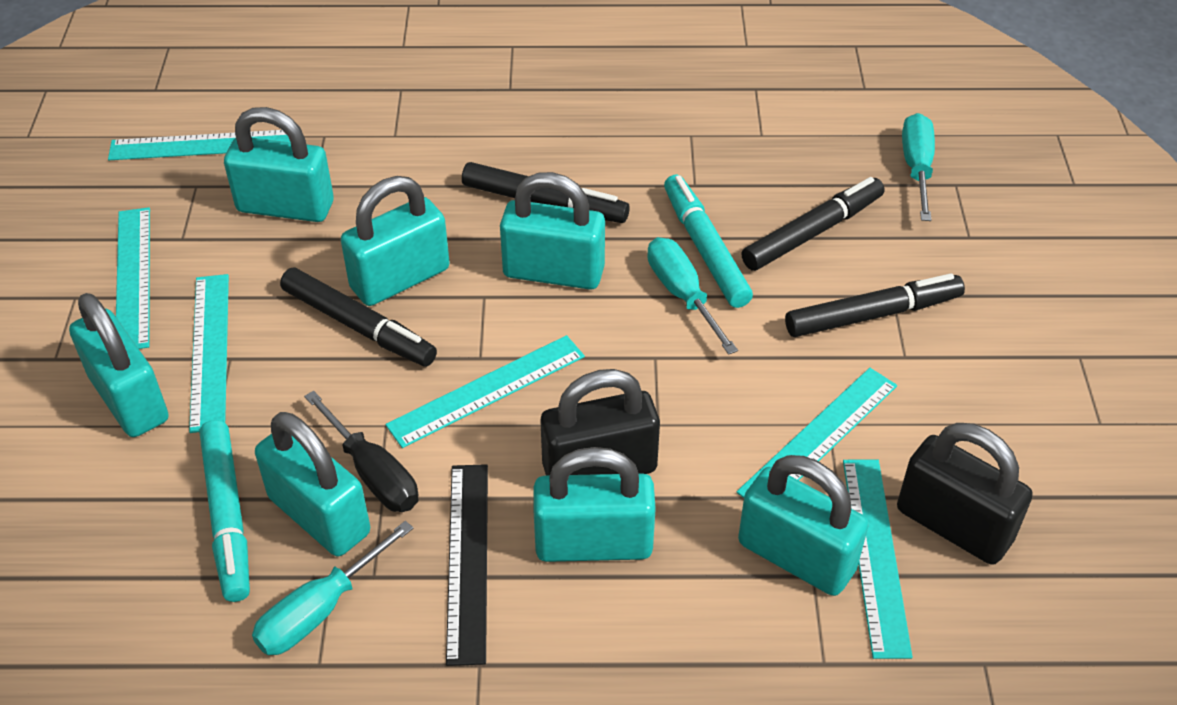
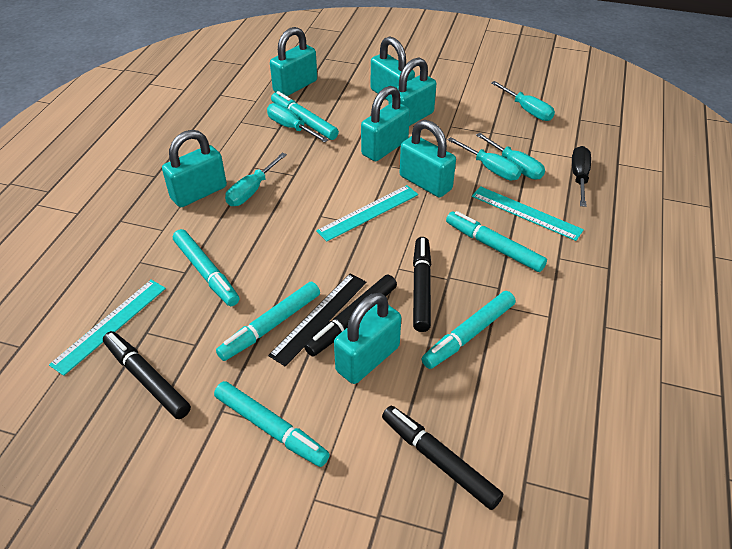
black padlock: [540,369,660,476] [897,423,1033,565] = 2 -> none = 0
turquoise marker: [200,420,250,602] [664,174,753,308] = 2 -> [173,229,239,306] [214,381,330,467] [216,282,320,361] [271,91,339,140] [421,291,516,369] [446,211,547,272] = 6
turquoise ruler: [108,130,290,160] [116,207,150,349] [189,274,229,433] [385,335,585,448] [737,368,897,498] [843,460,913,659] = 6 -> [49,280,166,376] [316,185,418,241] [472,186,584,241] = 3
turquoise screwdriver: [252,521,413,655] [647,237,738,355] [902,113,935,221] = 3 -> [225,152,287,206] [267,103,328,142] [448,137,522,180] [476,133,545,179] [491,81,555,121] = 5

